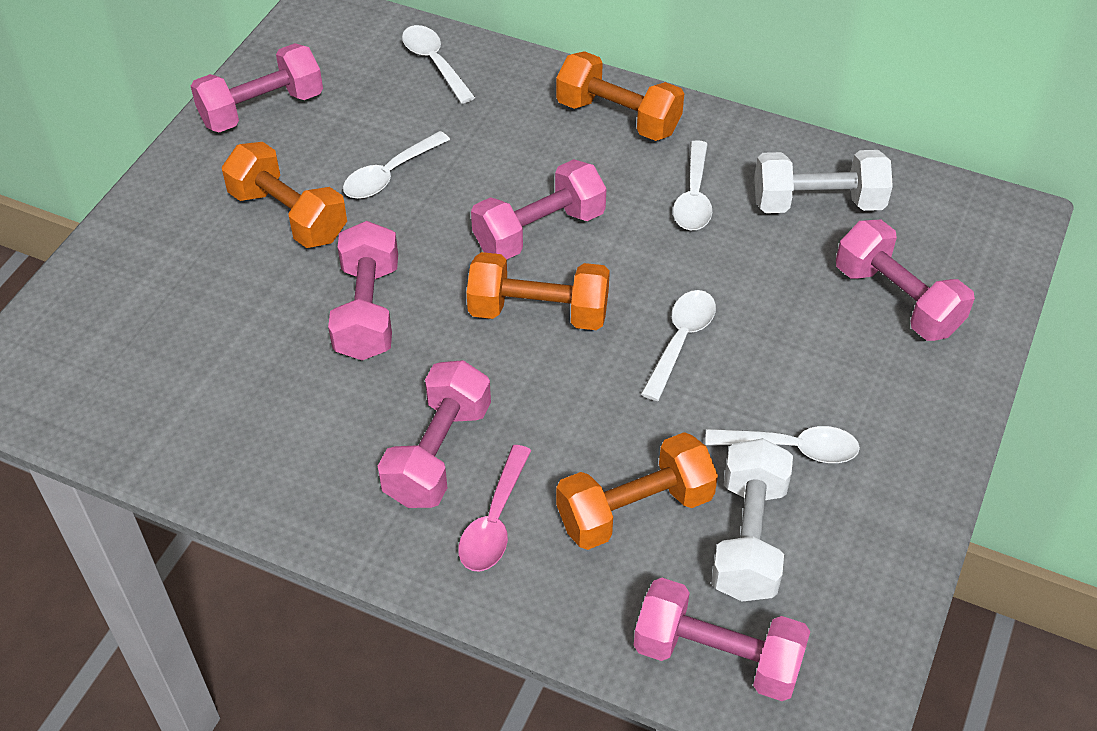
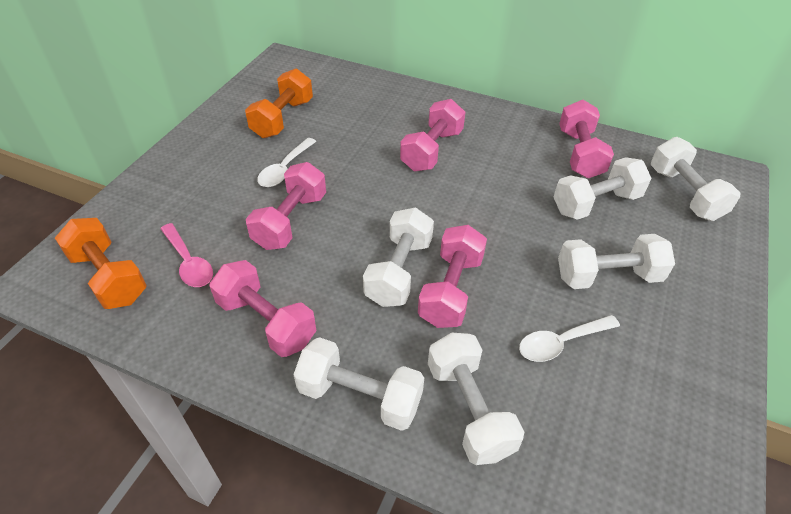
orange dumbbell: [222,142,347,248] [466,252,610,330] [556,51,684,141] [556,432,718,550] = 4 -> [55,218,147,309] [245,69,313,138] = 2
pink dumbbell: [191,43,323,132] [328,221,398,361] [378,360,491,508] [471,159,607,260] [634,578,810,701] [836,220,975,341] = 6 -> [210,260,316,357] [246,162,326,250] [400,99,465,172] [418,225,487,328] [559,100,614,178] = 5
white dumbbell: [711,438,793,602] [754,150,893,213] = 2 -> [293,337,424,431] [363,207,434,307] [428,332,524,465] [554,157,651,220] [558,234,675,289] [651,137,741,221] = 6
white spoon: [343,131,450,199] [402,25,475,104] [641,290,716,401] [673,140,712,230] [705,426,860,463] = 5 -> [257,138,317,187] [519,315,620,362] = 2

